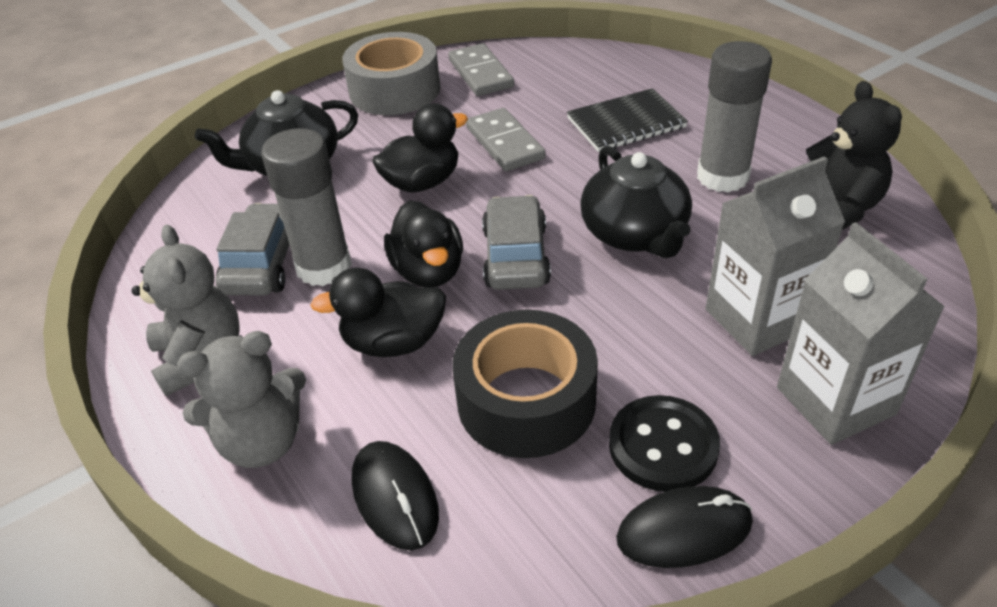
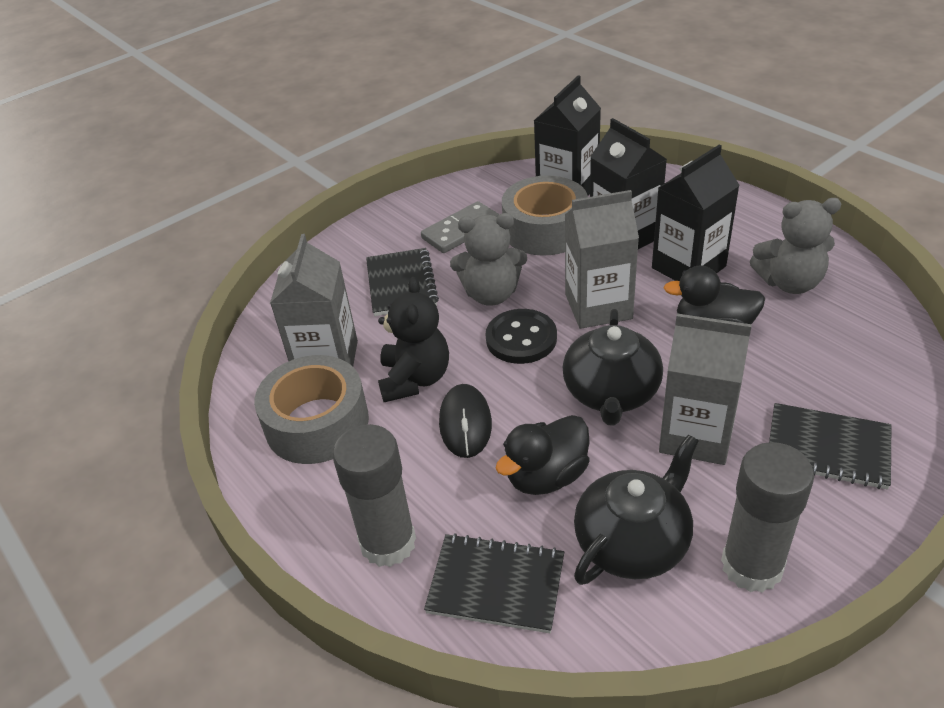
black carton: none = 0 -> [534,75,601,196] [590,118,667,249] [652,145,740,281] = 3
black duck: [310,267,446,357] [372,103,468,192] [384,200,463,287] = 3 -> [495,415,590,495] [664,265,765,324] = 2
black mouse: [352,441,439,550] [616,486,753,568] = 2 -> [439,384,492,458] = 1
black notebook: [567,88,688,152] = 1 -> [366,248,439,316] [424,533,564,633] [769,403,891,489] = 3
black tape: [452,310,598,458] = 1 -> none = 0
grey car: [216,203,290,296] [482,195,551,290] = 2 -> none = 0
grey carton: [706,156,845,356] [777,222,945,445] = 2 -> [270,234,358,366] [565,190,639,329] [659,314,752,465] = 3
grey domino: [448,43,514,96] [466,108,546,171] = 2 -> [421,201,500,253] = 1
grey tape: [342,32,440,115] = 1 -> [254,355,369,464] [502,175,588,256] = 2

